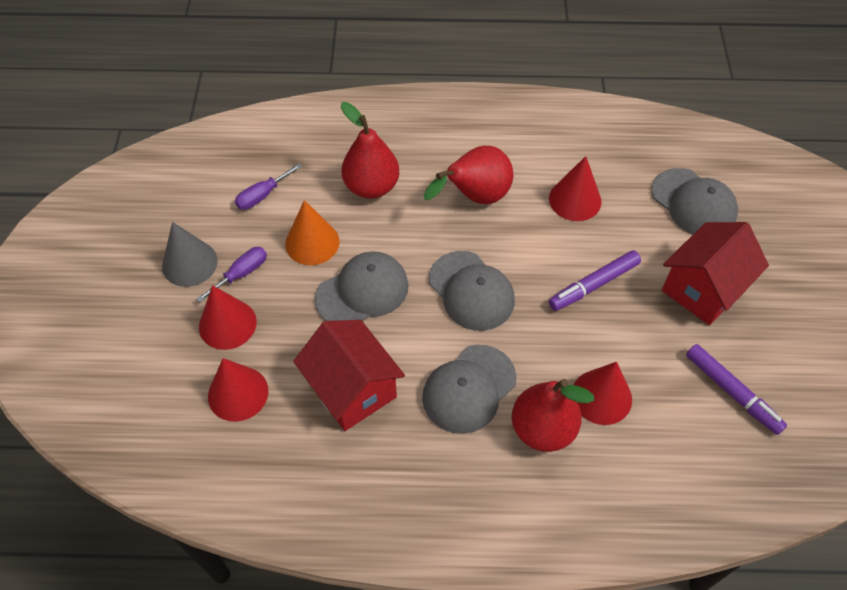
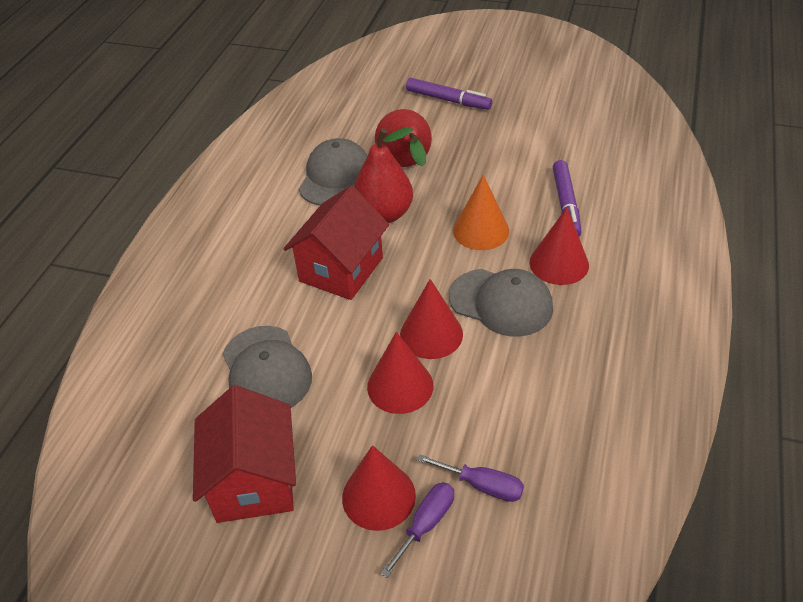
grey cap: [315,251,409,321] [422,345,517,434] [429,251,515,331] [651,168,738,235] = 4 -> [223,326,312,408] [299,138,367,206] [449,269,553,337] = 3
grey cone: [162,222,218,287] = 1 -> none = 0
red pear: [341,102,399,199] [424,146,513,204] [512,379,594,452] = 3 -> [354,127,413,223] [375,109,432,167] = 2

